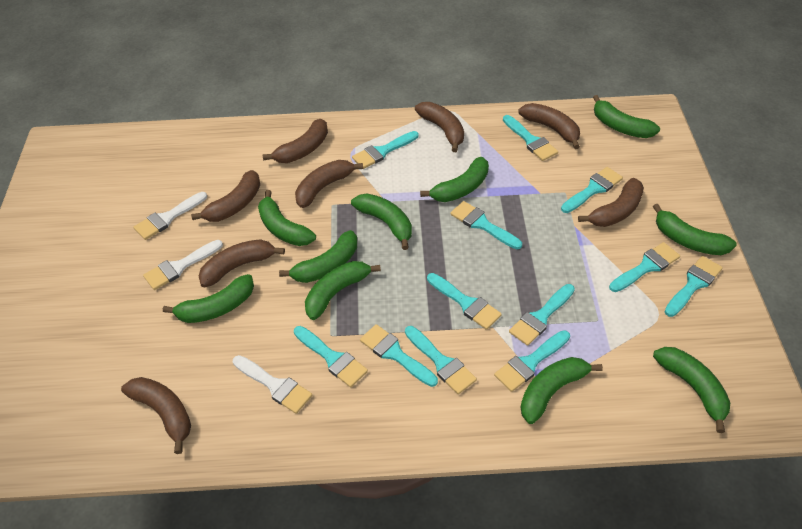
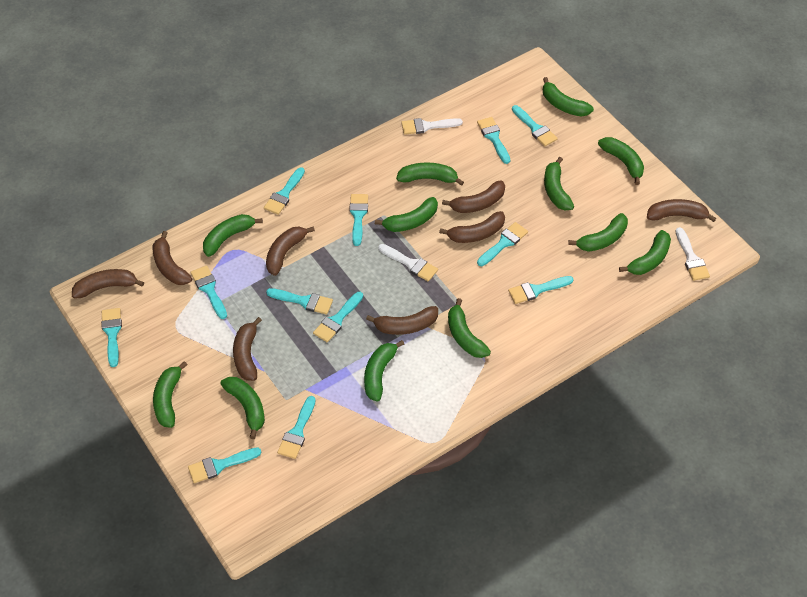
green banana: [163,274,254,323] [258,190,316,246] [279,230,357,283] [305,261,381,320] [351,194,412,250] [420,157,489,202] [520,357,603,424] [593,95,660,138] [653,204,737,255] [653,347,730,433] = 10 -> [153,361,187,428] [203,214,263,257] [220,377,265,439] [364,340,404,402] [375,197,438,232] [396,162,464,186] [448,298,491,358] [543,77,594,117] [544,157,574,210] [568,213,628,252] [598,137,644,185] [619,230,671,275] = 12

